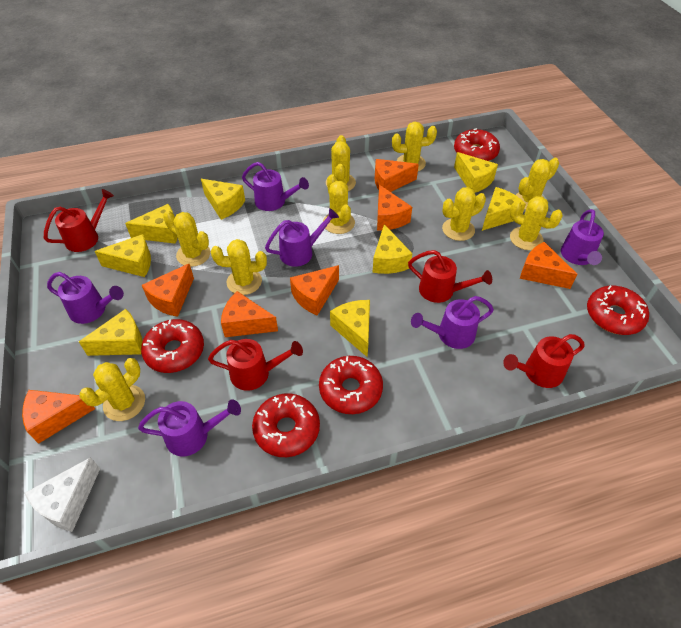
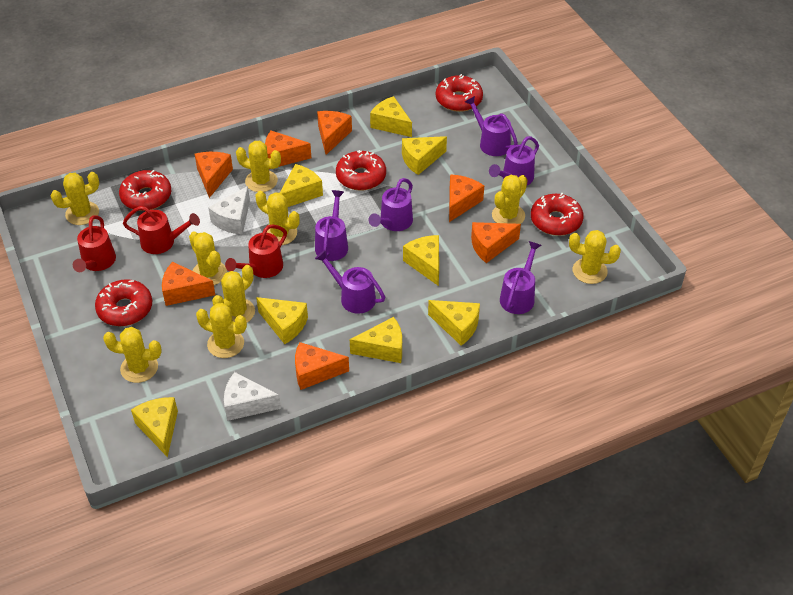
red watering can: [44,189,114,252] [208,339,303,391] [408,250,492,303] [503,334,585,388] = 4 -> [73,215,116,272] [123,206,200,254] [225,224,287,278] = 3
white cheese: [24,457,100,532] = 1 -> [208,186,250,235] [224,372,281,421] = 2

